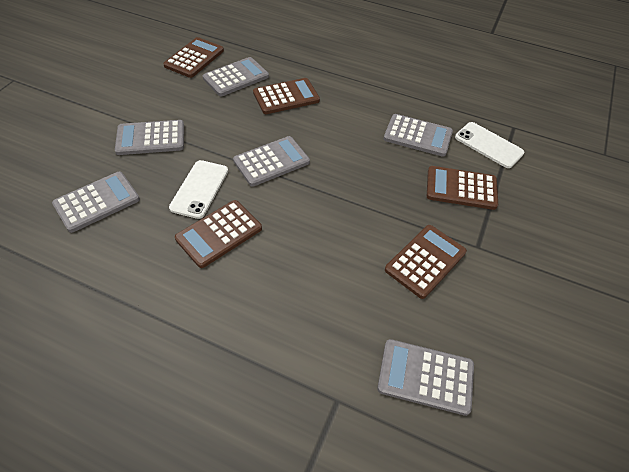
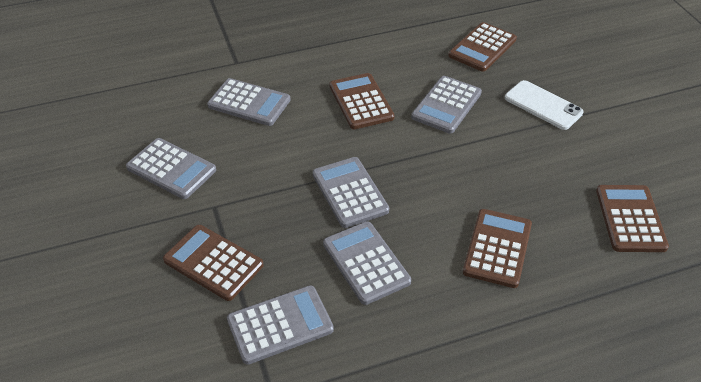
white phone: [169,160,228,219] [455,122,524,168] = 2 -> [505,80,584,130] = 1

